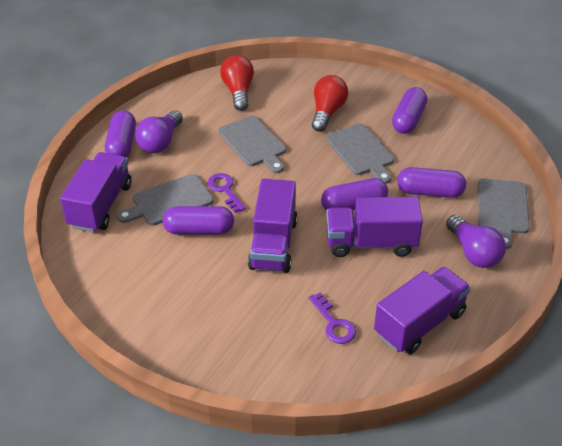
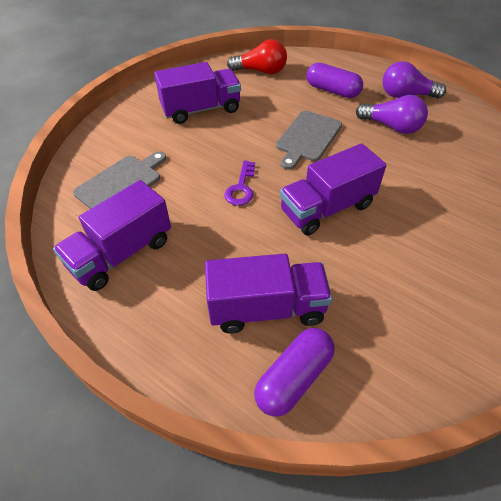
grey cutting board: [117,174,214,226] [218,116,286,173] [326,124,394,184] [478,178,529,249] = 4 -> [73,151,166,209] [276,111,342,170] = 2
purple capsule: [105,110,136,157] [162,206,234,235] [321,178,388,211] [392,87,427,134] [397,167,466,198] = 5 -> [254,328,335,416] [306,63,363,98] = 2
purple key: [207,173,246,213] [309,292,356,344] = 2 -> [224,161,255,205] = 1
red light bulb: [220,55,254,111] [312,75,348,132] = 2 -> [227,39,287,74] = 1

